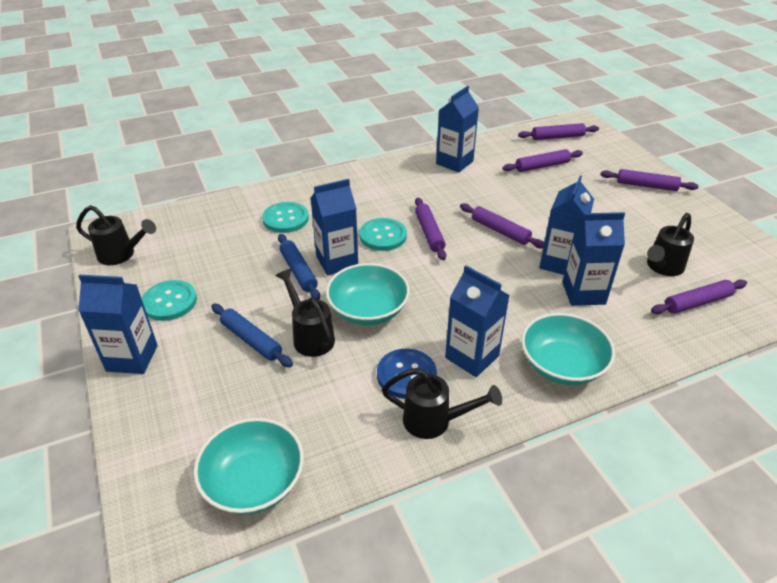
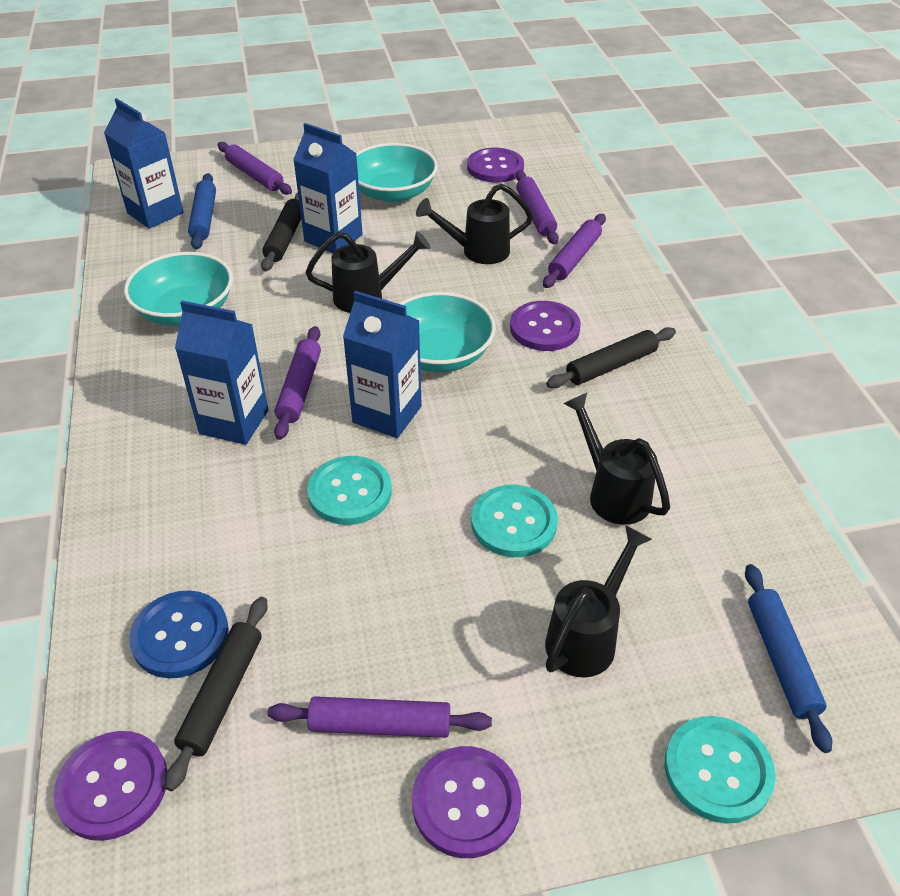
black rolling pin: none = 0 -> [165,597,268,791] [261,193,301,271] [546,327,676,388] = 3
blue carton: [78,274,158,374] [311,179,358,275] [436,86,479,173] [445,265,509,377] [539,175,594,275] [562,212,625,306] = 6 -> [104,98,184,229] [175,301,268,445] [293,123,363,253] [343,291,422,438] = 4
purple button: none = 0 -> [53,731,167,841] [412,746,521,858] [467,148,524,183] [510,301,581,351] = 4
purple rolling pin: [415,198,446,260] [460,203,544,248] [503,149,583,172] [518,123,599,140] [600,169,699,191] [651,280,747,314] = 6 -> [218,142,292,195] [268,696,492,738] [274,326,321,440] [516,170,559,245] [543,214,606,288] = 5

